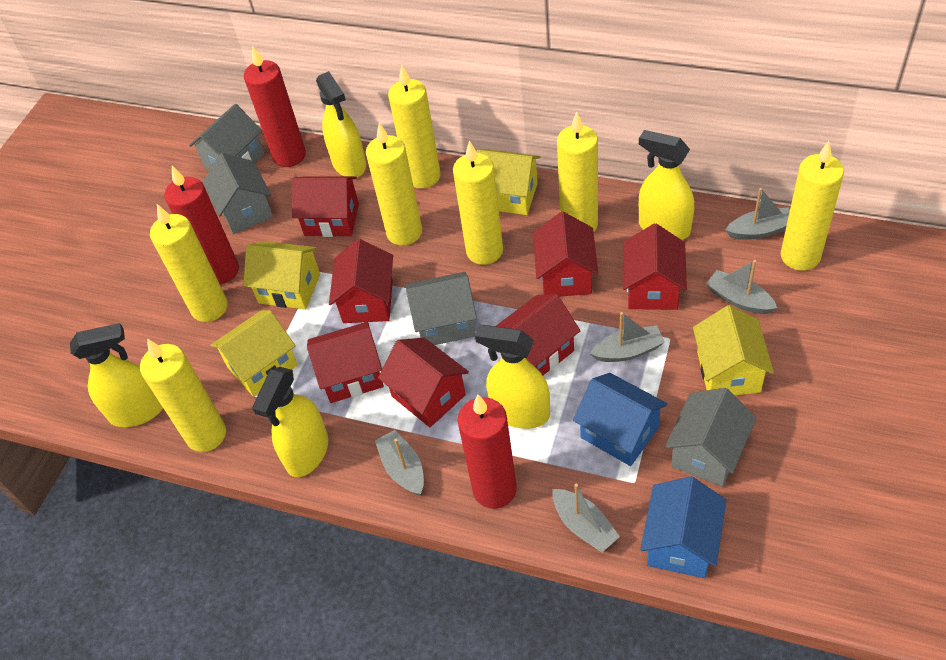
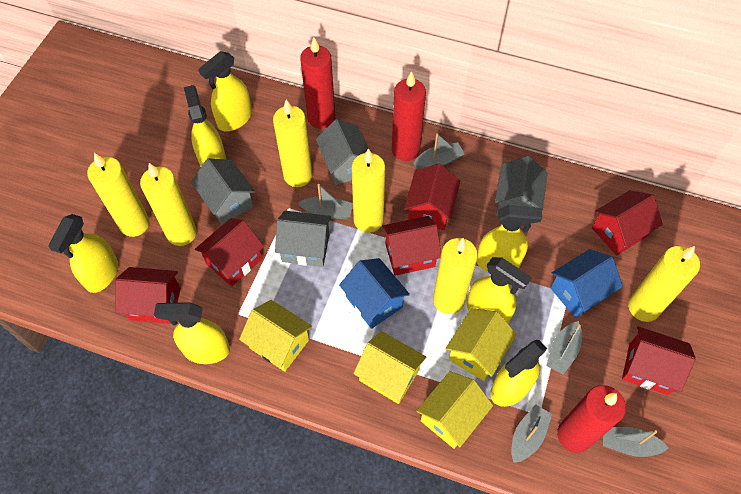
red house: [291,176,359,237] [307,322,384,403] [329,239,393,323] [378,338,469,427] [496,294,580,375] [533,212,598,297] [623,223,687,310] = 7 -> [115,267,181,324] [195,218,264,287] [382,216,441,276] [404,164,460,230] [592,190,663,255] [622,327,696,395] = 6
yellow candle: [140,338,226,452] [150,204,228,322] [366,123,422,246] [388,65,441,189] [453,140,503,265] [557,112,598,232] [780,141,844,271] = 7 -> [87,153,150,237] [140,163,197,246] [273,99,313,187] [351,148,385,233] [433,238,478,314] [628,246,700,322] = 6
yellow spray bottle: [70,323,163,427] [252,367,328,477] [316,71,366,177] [475,325,550,429] [639,130,694,240] = 5 -> [48,214,118,293] [154,303,230,364] [184,85,226,167] [198,51,252,131] [467,257,532,324] [477,205,542,272] [490,340,548,407] = 7

